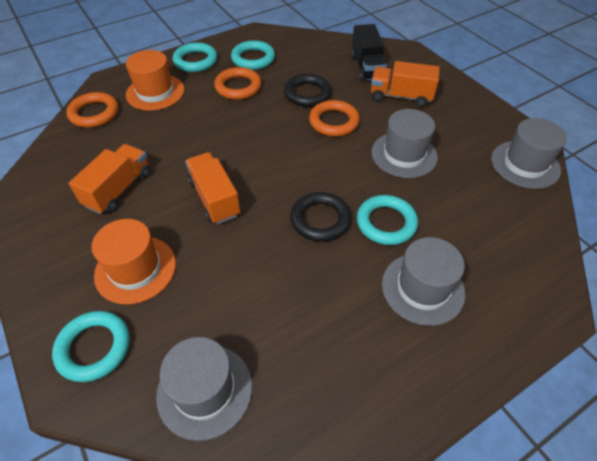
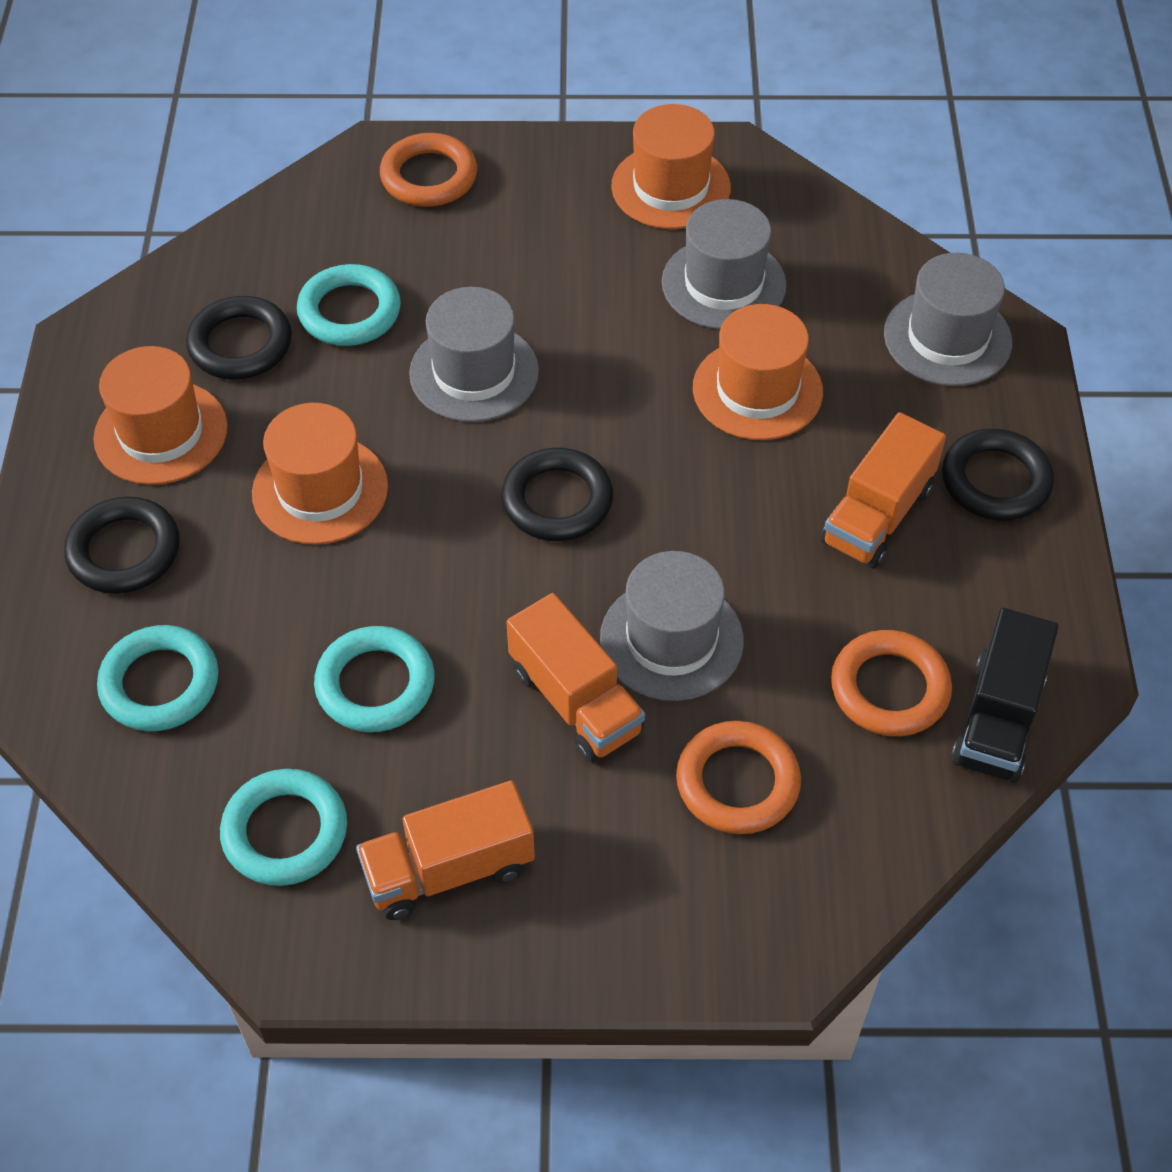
black ring: [284,74,332,107] [290,192,351,242] = 2 -> [64,496,180,594] [186,296,292,379] [501,448,613,541] [942,428,1054,521] = 4
orange hat: [91,219,176,305] [126,50,184,111] = 2 -> [93,346,228,485] [252,403,388,545] [611,104,731,229] [693,304,823,440] = 4

